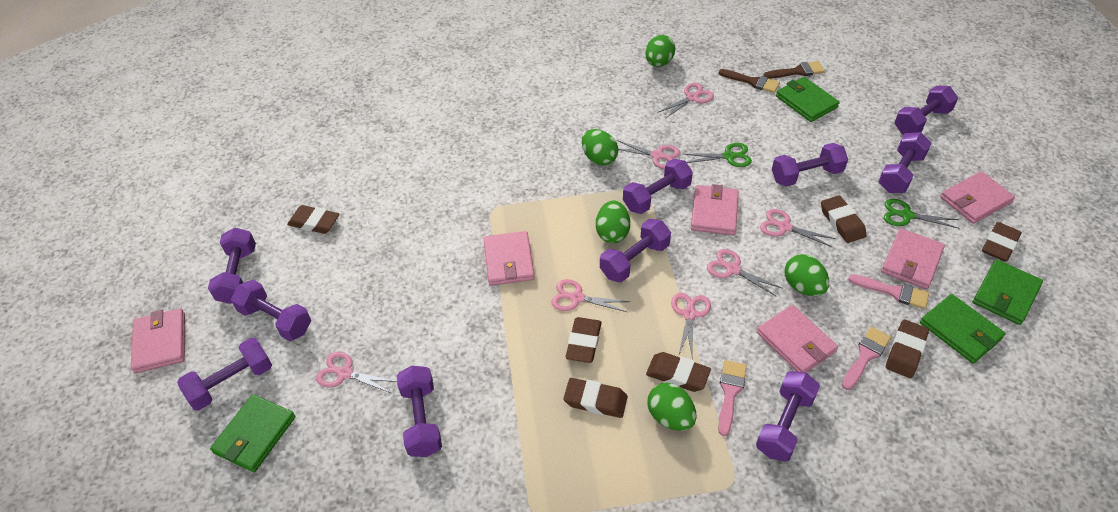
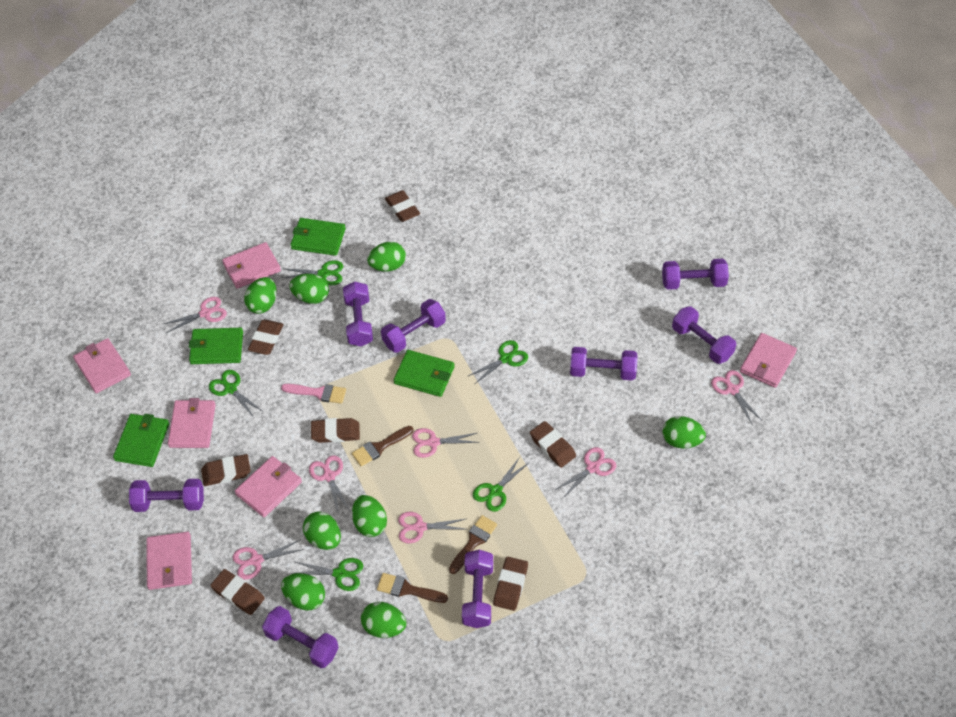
brown brush: [719,69,780,93] [763,61,825,79] = 2 -> [352,426,413,466] [377,573,448,603] [449,515,497,574] = 3
green egg: [582,129,619,166] [596,200,630,243] [645,35,675,67] [647,383,696,431] [784,254,829,296] = 5 -> [244,277,277,314] [281,573,325,611] [289,274,329,304] [303,511,341,550] [352,495,387,537] [361,602,406,638] [367,242,406,272] [663,416,706,448] = 8
green scissors: [684,143,752,167] [884,199,959,229] = 2 -> [209,370,262,416] [282,260,343,285] [292,558,363,591] [468,340,528,384] [473,457,530,512] = 5
pink brush: [718,360,747,436] [842,327,891,390] [848,274,929,309] = 3 -> [281,384,346,404] = 1
purple dumbbell: [177,338,272,410] [208,228,256,304] [231,280,311,341] [396,366,442,457] [600,219,671,282] [623,159,693,214] [756,371,820,461] [772,143,848,187] [878,132,931,193] [894,86,958,135] = 10 -> [129,479,204,512] [262,606,339,668] [343,281,373,346] [381,299,446,353] [462,550,493,628] [570,347,637,381] [662,259,729,290] [672,306,736,364] = 8

